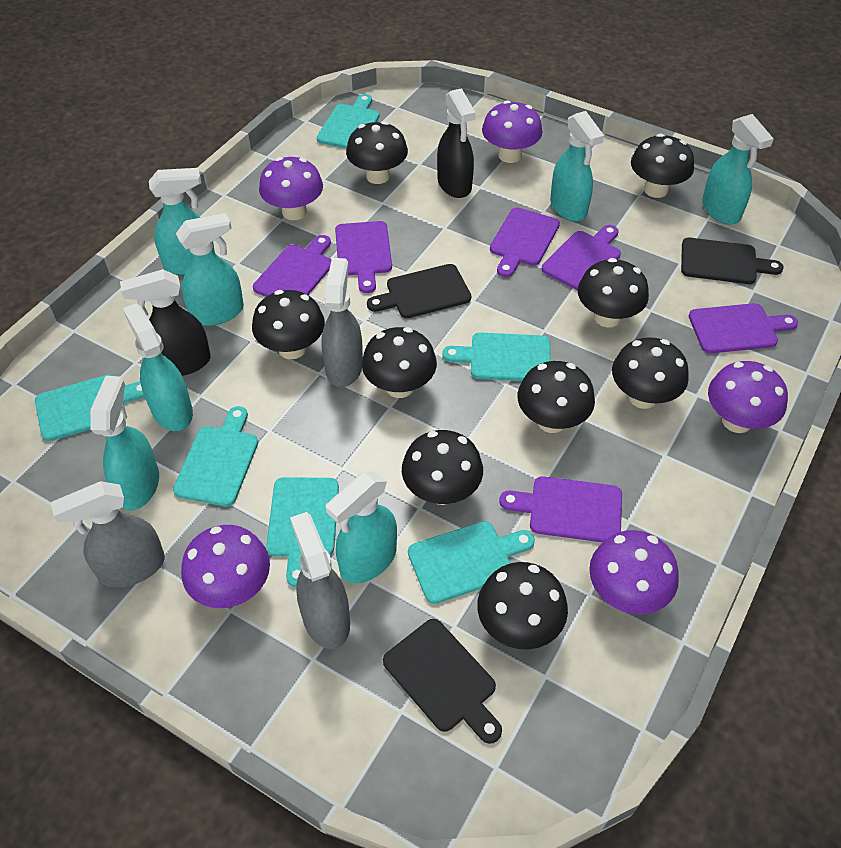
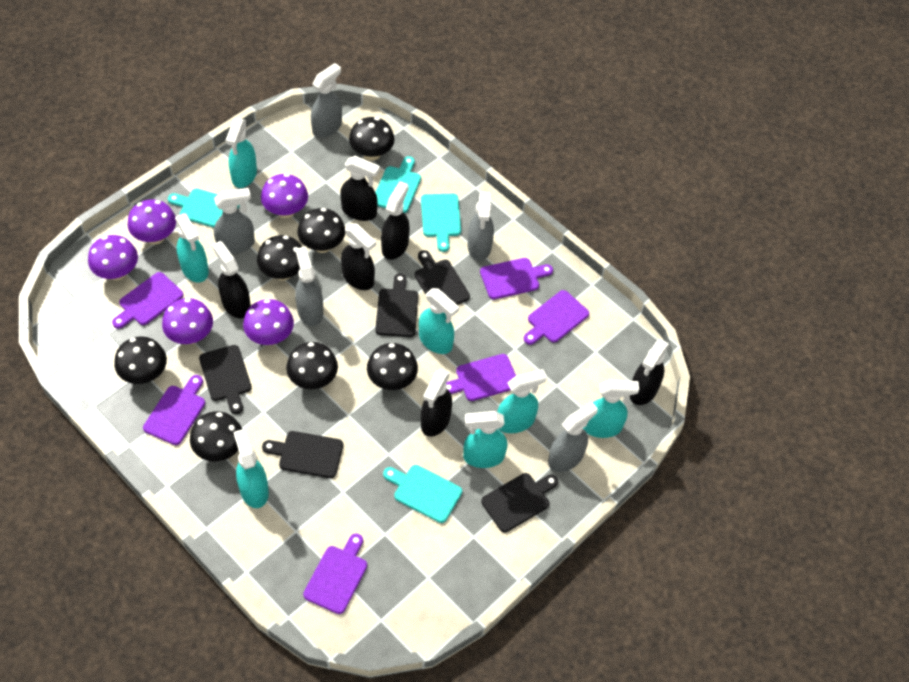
black cutting board: [367,264,471,318] [383,619,502,744] [681,238,784,284] = 3 -> [199,345,252,414] [262,431,343,478] [375,273,418,337] [415,250,470,305] [481,473,558,532] = 5
black mushroom: [252,290,325,359] [346,121,408,184] [362,327,437,398] [402,430,483,505] [477,562,568,649] [517,361,595,433] [578,258,649,327] [612,337,689,409] [631,133,694,198] = 9 -> [114,336,167,384] [190,411,242,462] [257,235,302,280] [286,342,338,389] [297,208,345,253] [349,117,395,161] [367,343,418,390] = 7
black spray bottle: [120,269,211,376] [437,88,476,198] = 2 -> [212,241,251,318] [340,156,380,221] [341,223,376,290] [381,181,410,260] [421,369,452,437] [630,339,669,405] = 6
grey spray bottle: [51,481,165,588] [290,512,350,649] [322,258,363,387] = 3 -> [214,188,255,254] [295,247,323,326] [311,63,342,138] [468,192,494,261] [548,402,598,472] = 5
turquoise cutting board: [35,374,145,441] [173,406,258,506] [266,477,339,587] [317,94,379,149] [408,521,535,604] [442,332,551,381] = 6 -> [168,188,240,228] [375,156,421,213] [383,465,462,523] [421,194,461,252] = 4

